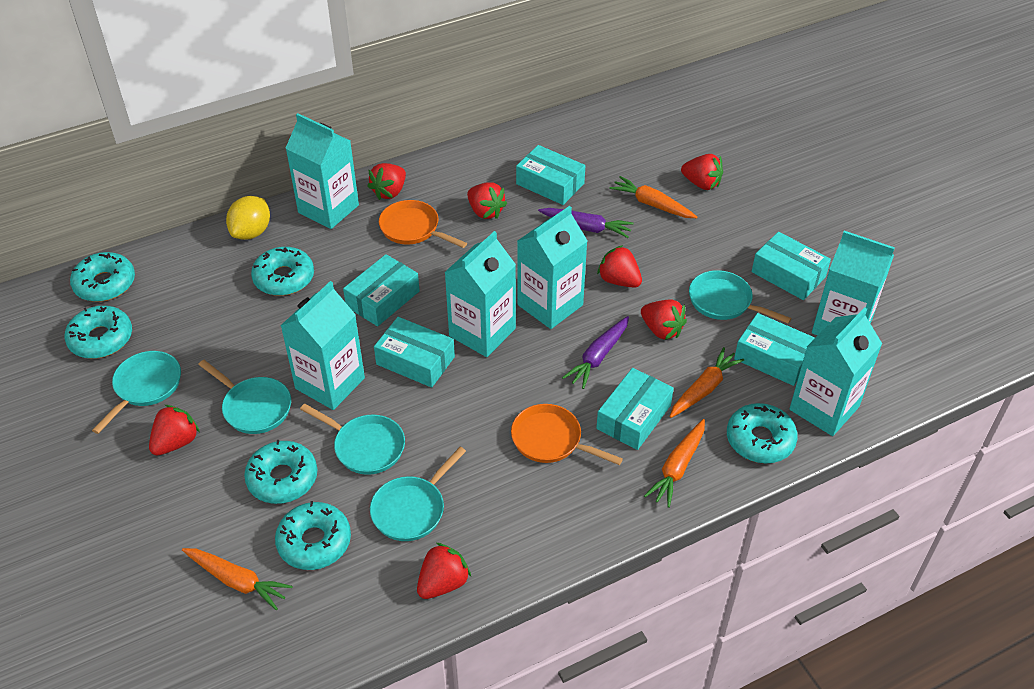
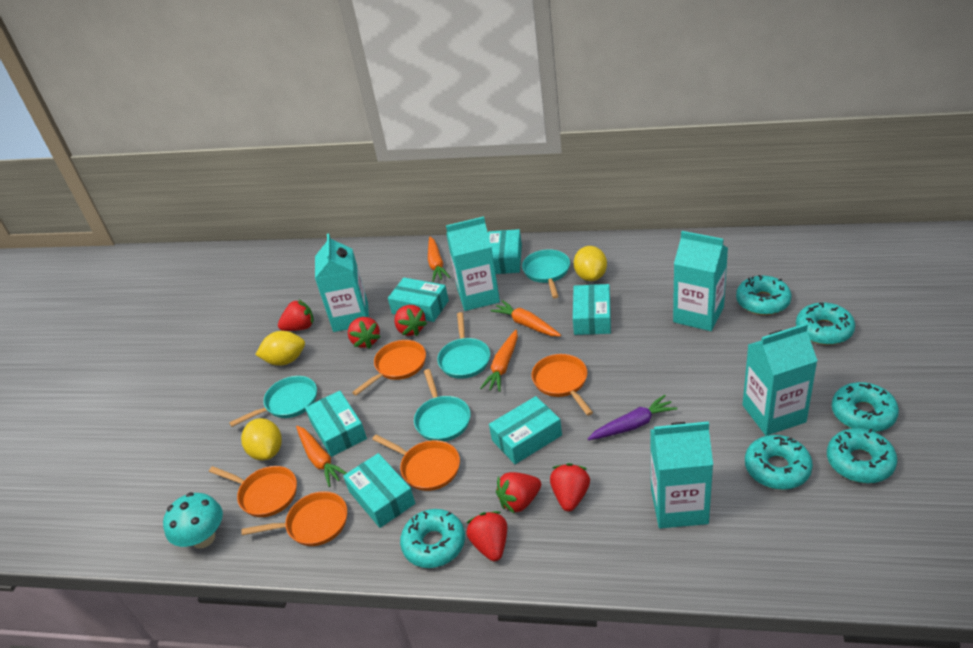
orange pan: [379,200,467,248] [511,404,623,465] = 2 -> [209,466,297,517] [241,491,347,546] [352,340,426,396] [372,435,460,491] [532,354,593,416] = 5
purple carrot: [538,208,634,238] [562,316,629,389] = 2 -> [587,395,677,440] = 1
red strawberry: [149,405,200,455] [367,163,406,200] [417,543,471,599] [467,183,507,219] [597,245,642,288] [641,299,687,340] [681,154,723,190] = 7 -> [278,299,314,331] [348,317,381,349] [394,305,427,336] [467,511,507,561] [496,472,541,514] [550,463,590,512] = 6
turquoise carton: [280,281,365,410] [286,113,359,229] [444,231,516,357] [518,206,587,329] [790,307,882,436] [812,231,895,336] = 6 -> [315,233,369,332] [446,217,500,311] [650,421,713,528] [673,231,728,331] [743,323,818,436] = 5
turquoise mushroom: none = 0 -> [163,492,223,549] = 1
turquoise pan: [92,351,181,434] [198,360,291,434] [300,403,405,475] [370,447,466,541] [689,270,792,324] = 5 -> [229,376,317,427] [414,369,470,442] [437,312,490,379] [522,249,570,299] = 4
yellow lemon: [226,196,270,240] = 1 -> [241,418,282,461] [255,331,305,366] [574,246,607,281] = 3

